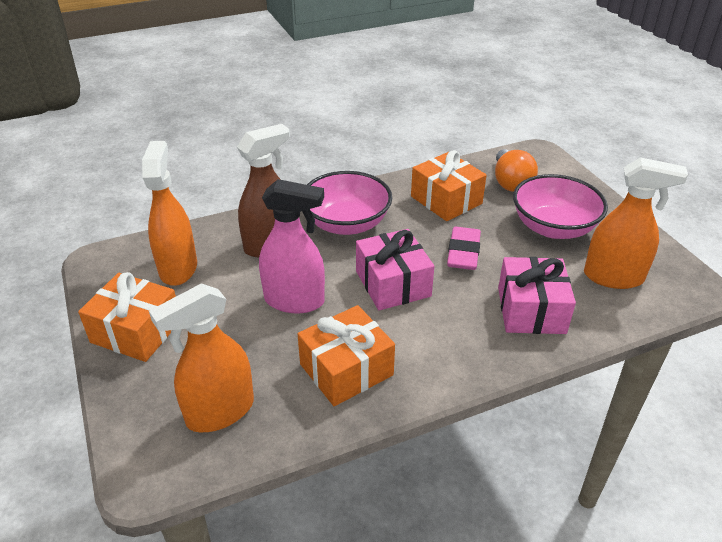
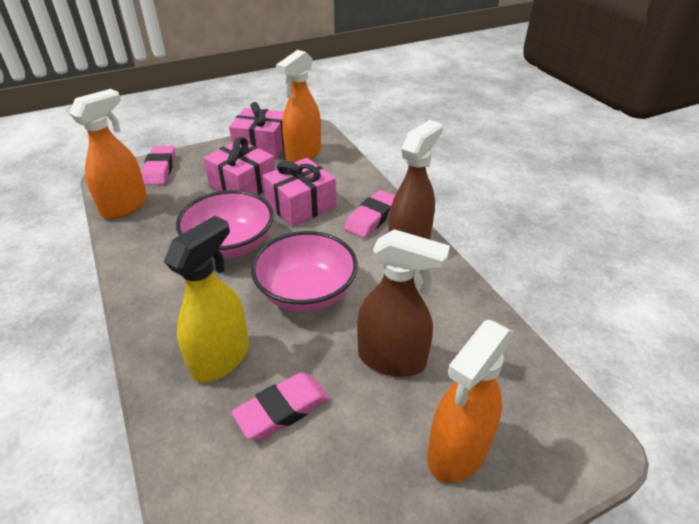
brown spray bottle: [237,124,290,257] = 1 -> [357,229,450,377] [389,120,443,240] = 2
orange gift: [78,272,176,362] [298,305,395,406] [411,150,487,221] = 3 -> none = 0
orange light bulb: [495,149,538,192] = 1 -> none = 0
pink eraser: [447,227,481,270] = 1 -> [141,146,175,185] [231,372,330,440] [344,190,395,238] = 3
pink gift: [356,229,434,310] [498,257,576,334] = 2 -> [203,137,275,195] [229,102,284,159] [263,158,336,227] = 3
pink spray bottle: [259,179,325,314] = 1 -> none = 0
yellow spray bottle: none = 0 -> [164,216,249,383] = 1

